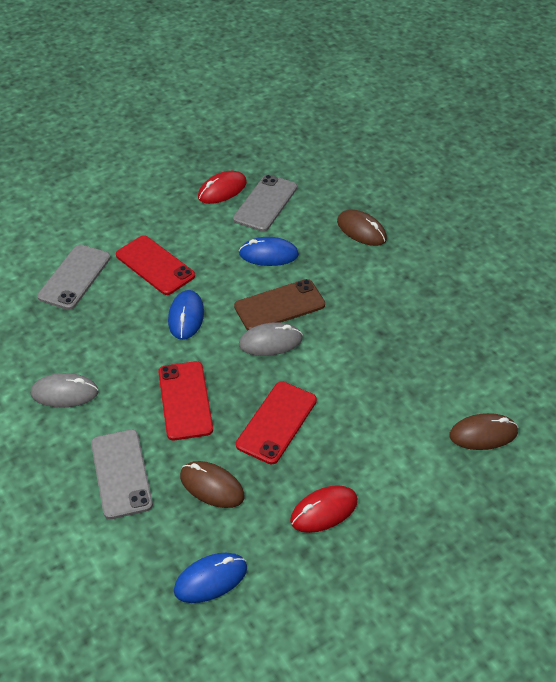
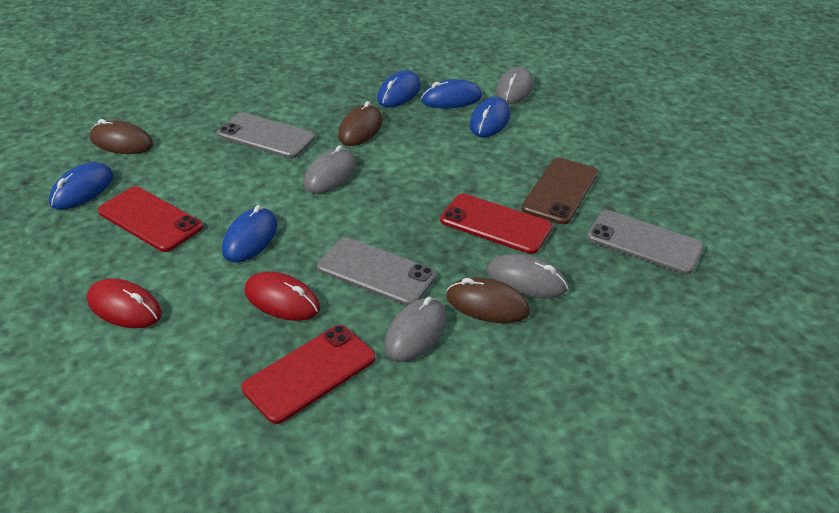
blue mouse: [168,290,204,340] [174,553,247,603] [239,237,299,266] = 3 -> [49,162,114,210] [222,205,277,263] [377,70,421,107] [421,79,482,108] [470,97,510,137] = 5
grey mouse: [31,373,99,408] [239,322,303,356] = 2 -> [304,145,356,194] [384,297,447,362] [487,254,568,299] [496,66,534,104] = 4

